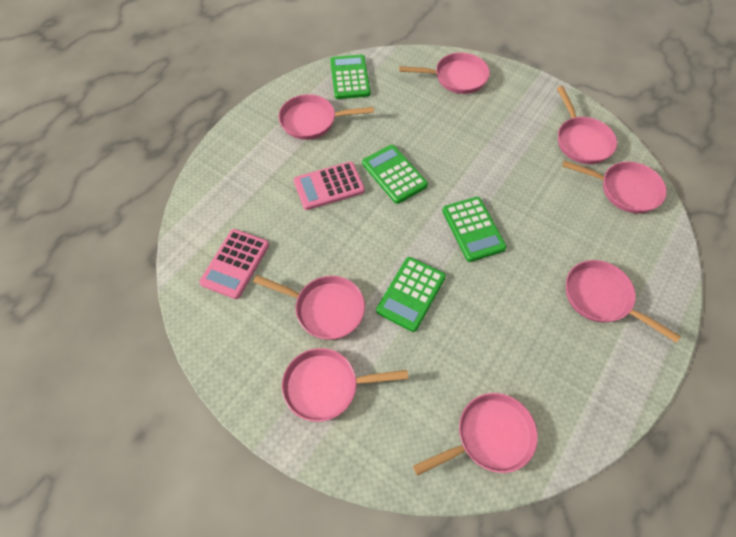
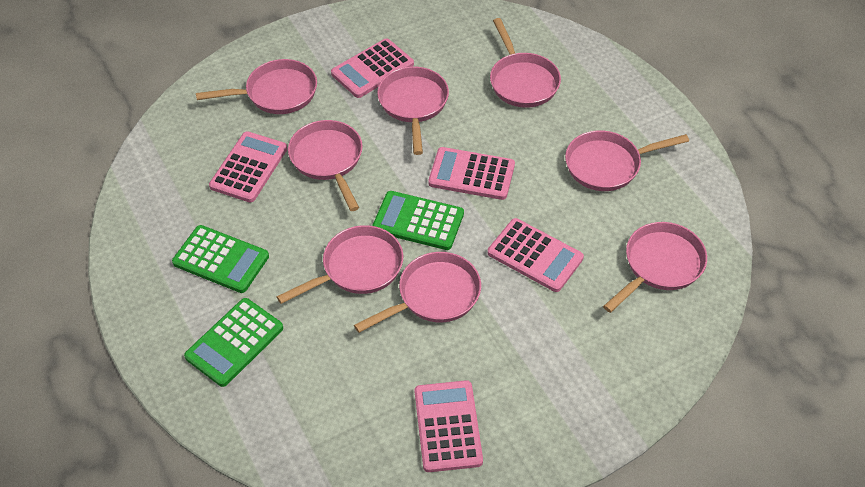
green calculator: [330,55,370,99] [362,145,428,204] [376,257,446,332] [442,197,507,262] = 4 -> [172,225,269,293] [184,298,283,387] [372,191,464,250] = 3
pink calculator: [199,229,269,299] [294,161,365,210] = 2 -> [209,131,287,202] [331,38,414,98] [415,380,483,472] [428,147,515,200] [488,218,584,292] = 5

